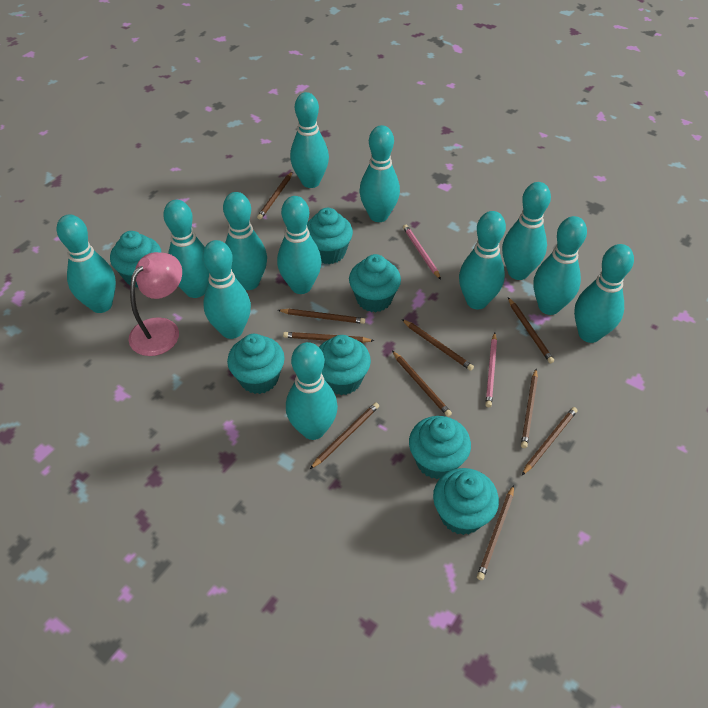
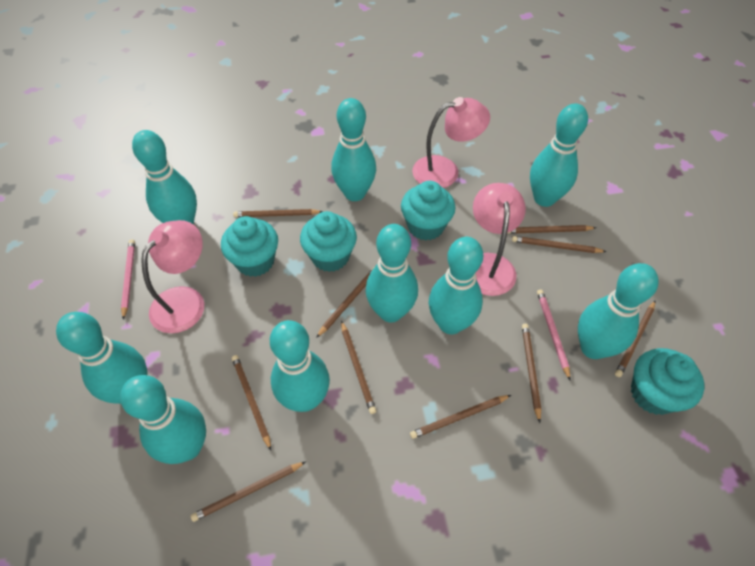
pink lamp: [129,252,182,356] = 1 -> [141,220,204,333] [412,97,490,188] [473,183,526,296] = 3
turquoise bowling pin: [56,214,116,313] [163,200,209,298] [202,240,251,339] [223,192,267,290] [277,196,322,294] [286,342,338,440] [290,92,329,188] [359,125,400,222] [459,211,506,310] [502,182,551,280] [533,216,587,315] [574,244,634,343] = 12 -> [56,312,147,404] [120,375,206,464] [132,130,197,225] [270,320,330,412] [331,98,376,201] [366,224,418,323] [429,237,483,335] [530,103,588,207] [578,263,659,359] = 9
turquoise cupcake: [110,231,161,288] [227,334,285,394] [307,208,353,264] [319,335,371,395] [349,254,401,312] [409,416,471,479] [433,468,499,535] = 7 -> [221,216,278,277] [300,211,357,272] [401,181,456,241] [631,348,704,415] = 4

